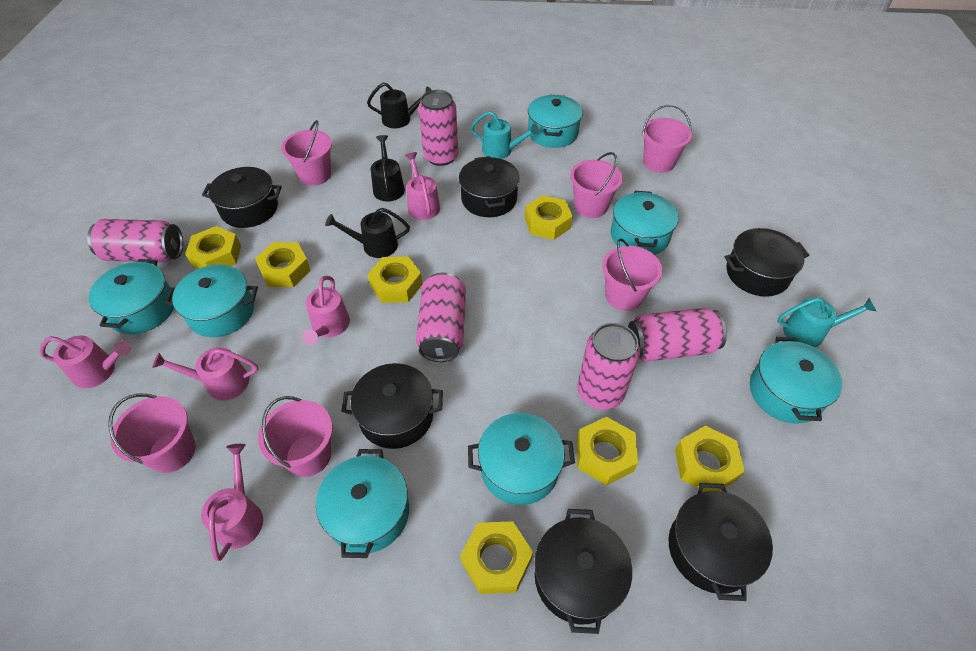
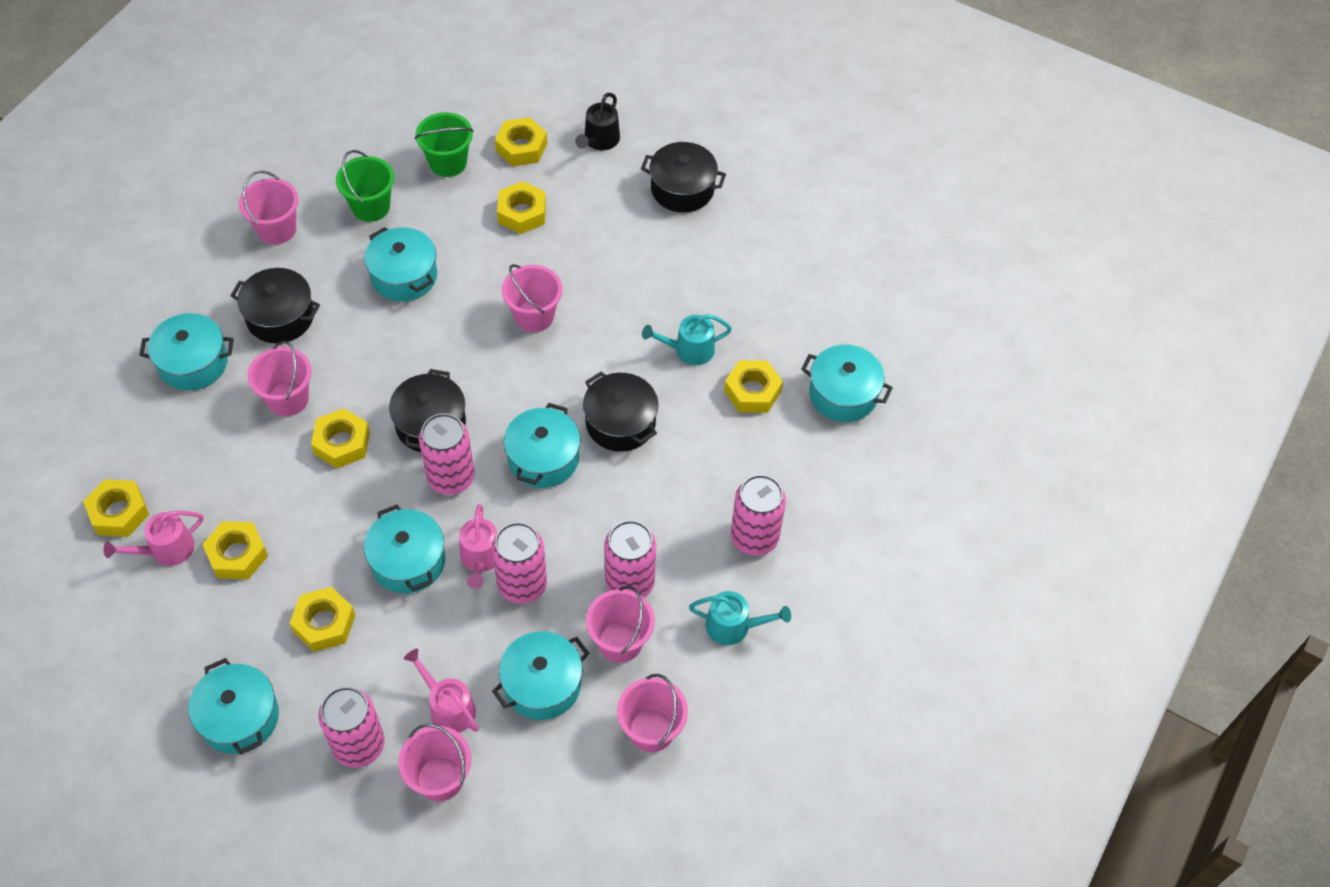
black pot: [202,167,282,228] [341,363,443,449] [459,156,520,217] [534,509,632,634] [669,483,773,601] [724,228,809,297] = 6 -> [230,268,320,343] [389,369,466,452] [583,372,658,452] [641,142,726,212] = 4
black watering can: [325,208,410,258] [367,83,431,128] [371,135,405,202] = 3 -> [575,93,620,150] = 1
green bucket: none = 0 -> [336,150,394,222] [415,112,474,177] = 2
pink watering can: [40,335,131,388] [152,347,258,401] [201,444,263,561] [302,276,350,345] [405,152,440,220] = 5 -> [103,511,204,566] [404,649,479,733] [459,504,498,589] = 3

